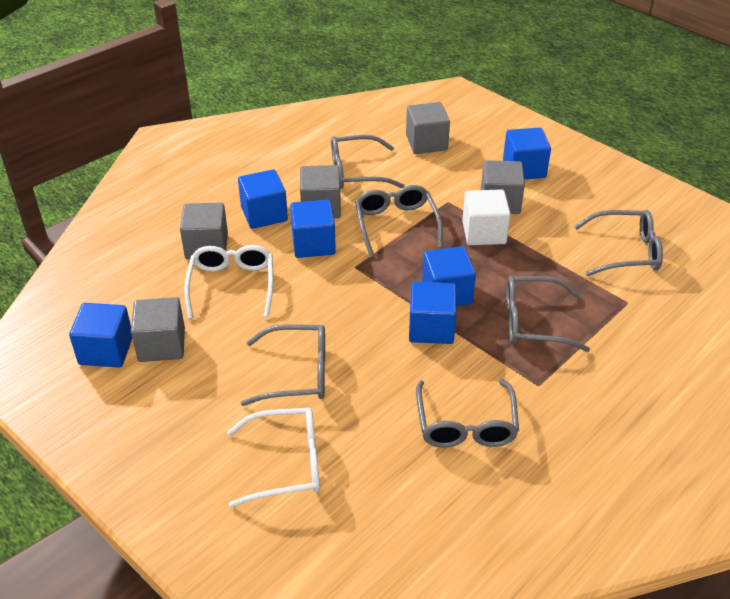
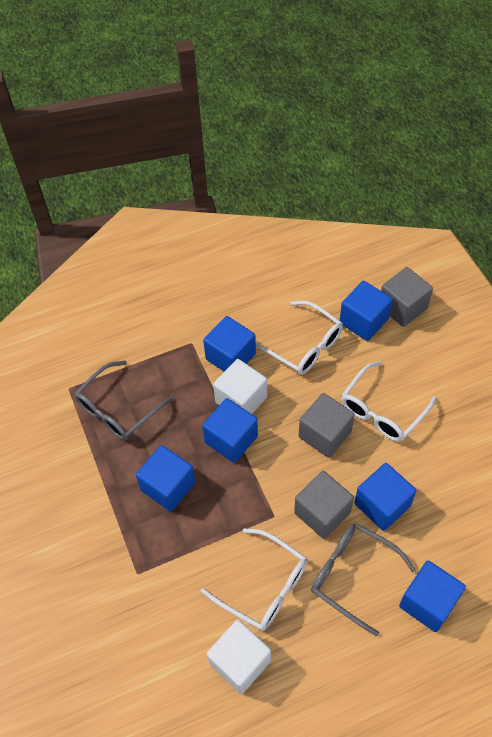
grey cube: [131,297,185,362] [180,203,228,259] [300,165,341,218] [406,102,450,154] [481,160,525,214] = 5 -> [294,471,354,539] [299,393,355,458] [381,267,433,327] = 3
grey glasses: [241,324,325,406] [331,135,405,189] [355,185,443,258] [416,379,519,448] [506,276,590,352] [574,210,663,276] = 6 -> [74,361,173,441] [311,523,416,636] = 2
white cube: [462,189,511,245] = 1 -> [207,620,271,694] [213,359,267,414] = 2
white glasses: [184,245,273,319] [227,408,320,508] = 2 -> [201,528,307,631] [256,301,343,375] [341,361,437,442] = 3

